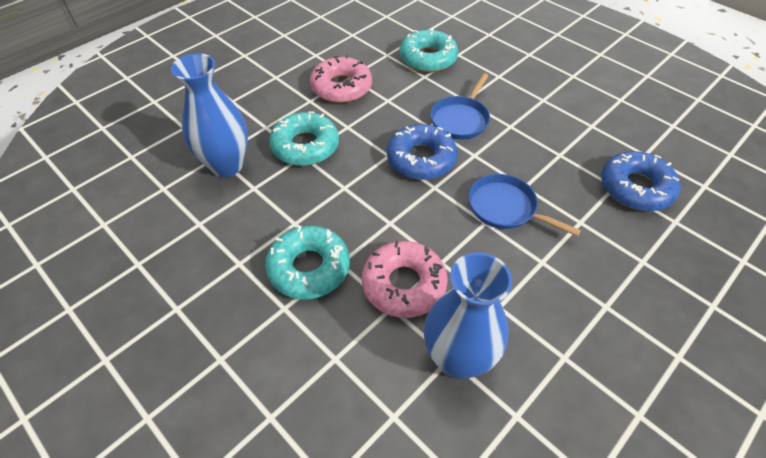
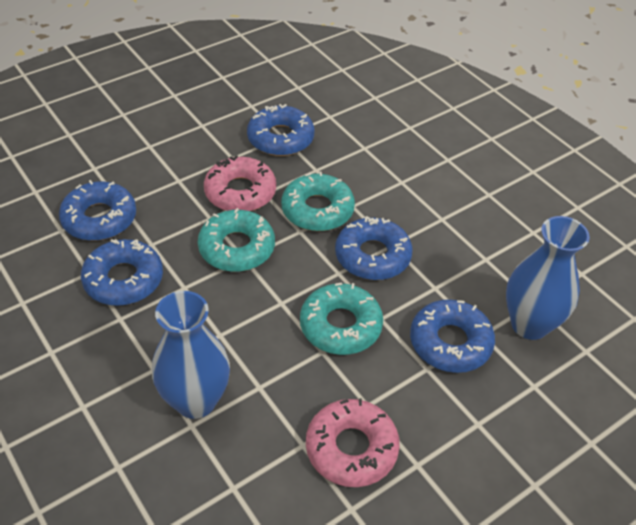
blue donut: [387,124,458,180] [601,151,680,211] = 2 -> [59,180,136,241] [81,239,163,306] [247,104,314,156] [335,216,413,280] [410,299,495,373] = 5
blue pan: [430,73,490,140] [468,174,581,237] = 2 -> none = 0

